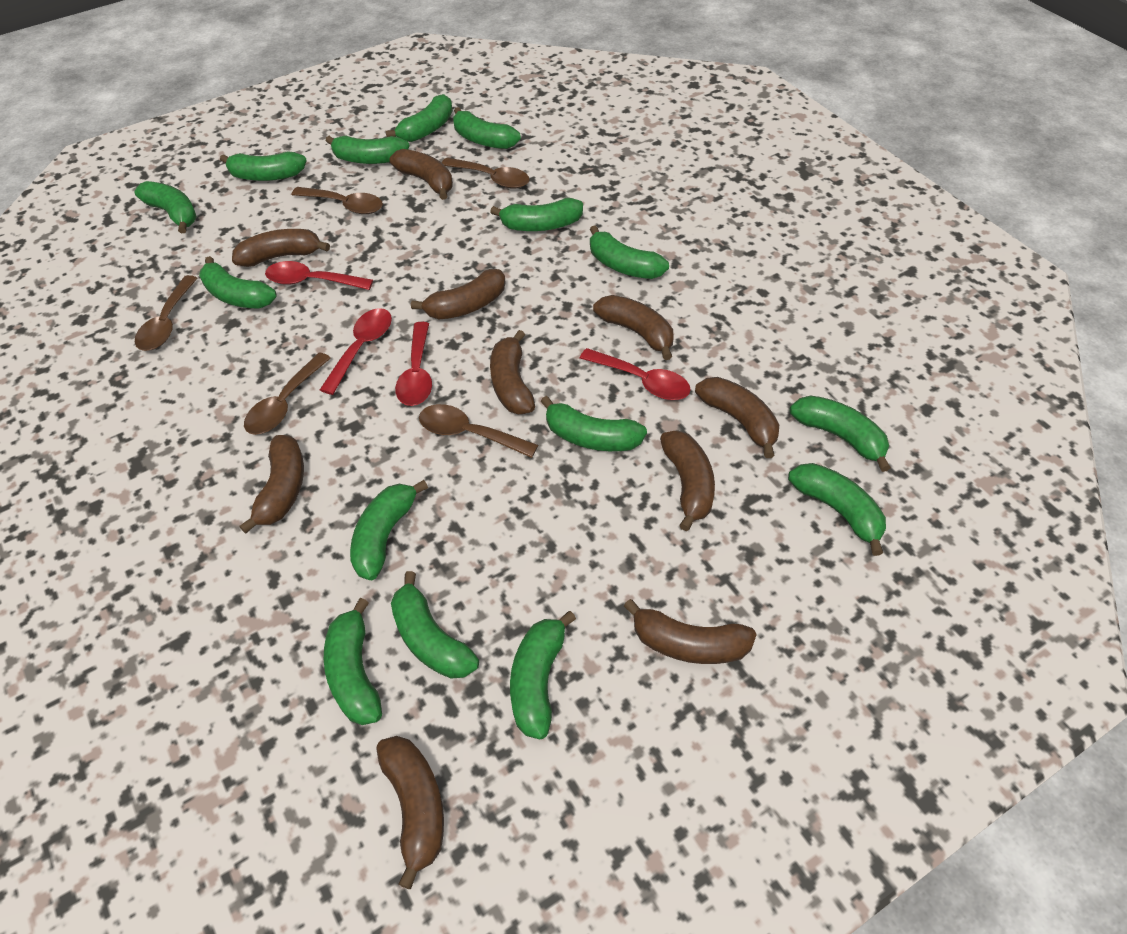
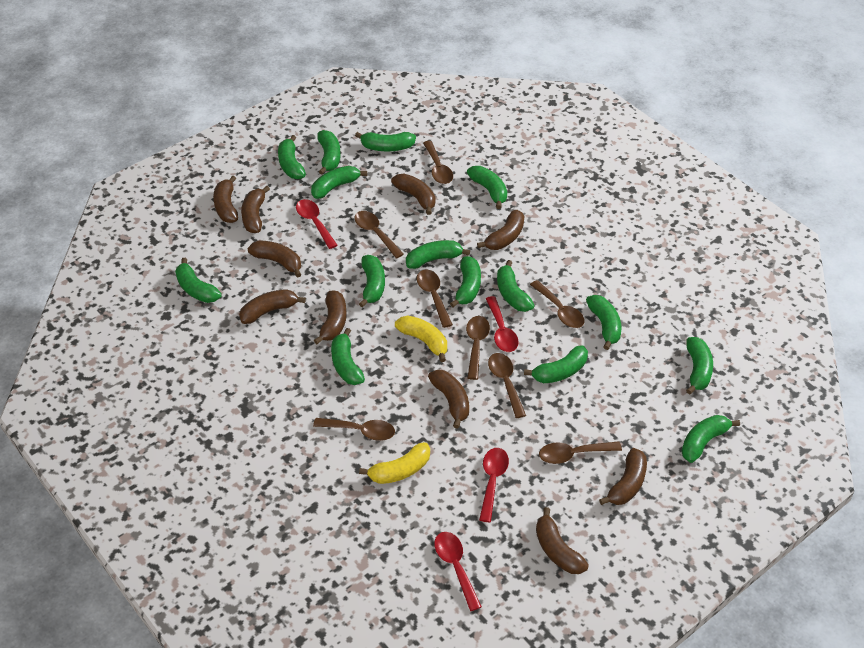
brown spoon: [135,275,197,351] [244,352,331,435] [291,187,383,214] [419,404,538,458] [442,158,530,189] = 5 -> [313,418,395,441] [355,211,404,259] [417,269,453,328] [423,141,453,184] [466,316,490,380] [488,353,526,418] [530,280,585,328] [539,441,622,464] = 8
yellow banana: none = 0 -> [359,442,430,484] [395,316,447,362] = 2

